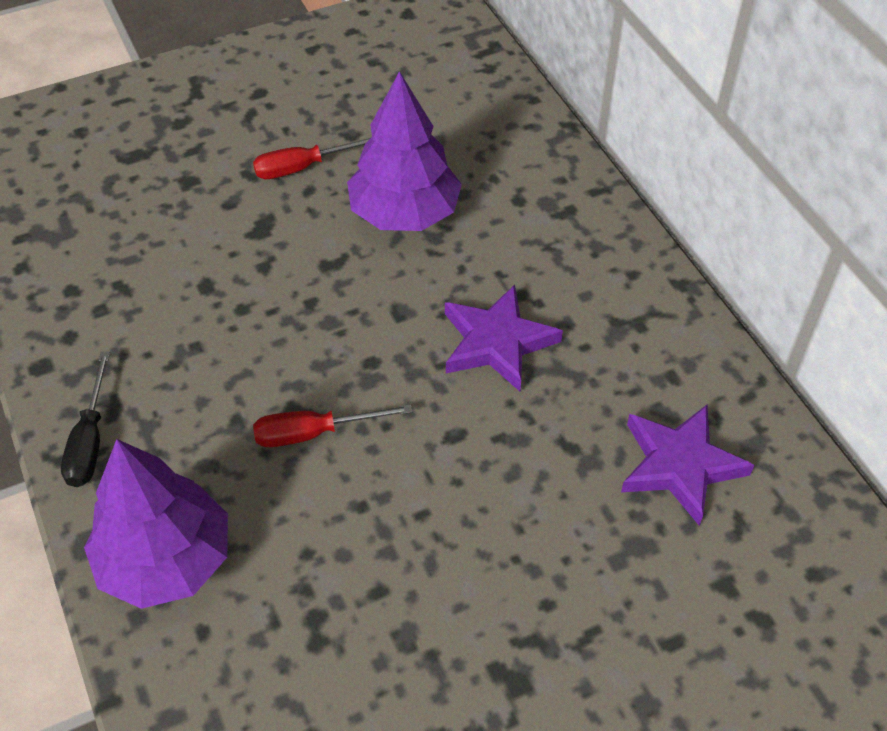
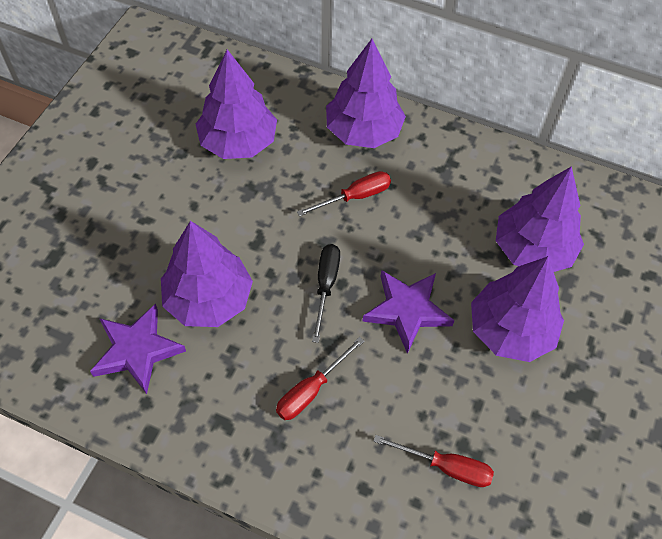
purple tree: [84,439,228,609] [347,71,462,231] = 2 -> [161,221,253,327] [196,49,277,159] [326,39,406,148] [471,256,564,362] [496,166,584,272] = 5
red screwdriver: [253,138,370,179] [253,404,412,447] = 2 -> [276,337,364,420] [297,171,391,216] [373,435,494,487] = 3

